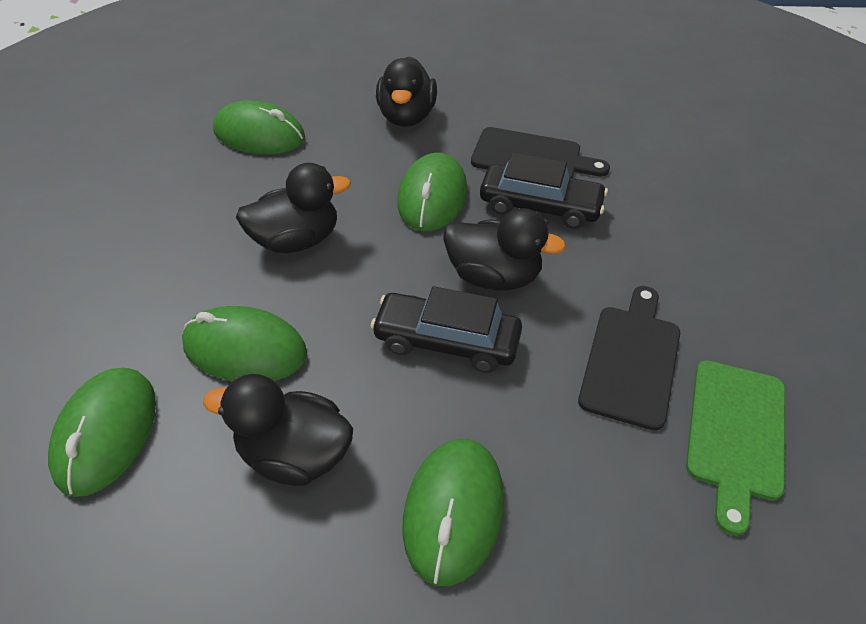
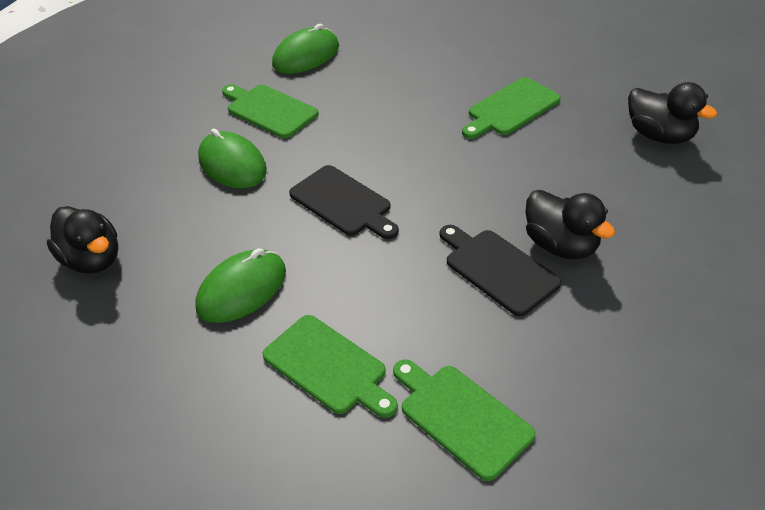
black car: [370,286,522,373] [480,152,608,229] = 2 -> none = 0
black duck: [203,374,353,486] [236,163,351,253] [376,56,437,127] [443,208,566,291] = 4 -> [47,206,118,274] [525,190,615,259] [628,82,717,144] = 3
green cutting board: [686,360,785,536] = 1 -> [222,84,319,138] [262,315,398,418] [393,359,535,481] [462,77,561,139] = 4
green mouse: [48,368,156,497] [182,306,307,382] [213,100,305,154] [397,153,467,231] [402,439,504,586] = 5 -> [195,248,286,323] [198,129,267,189] [272,24,339,74] = 3

